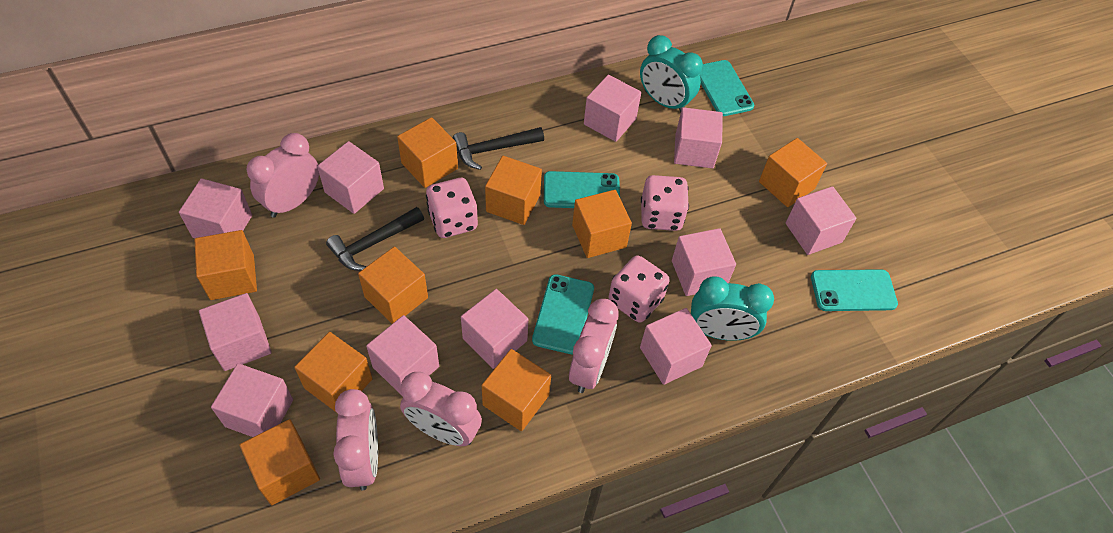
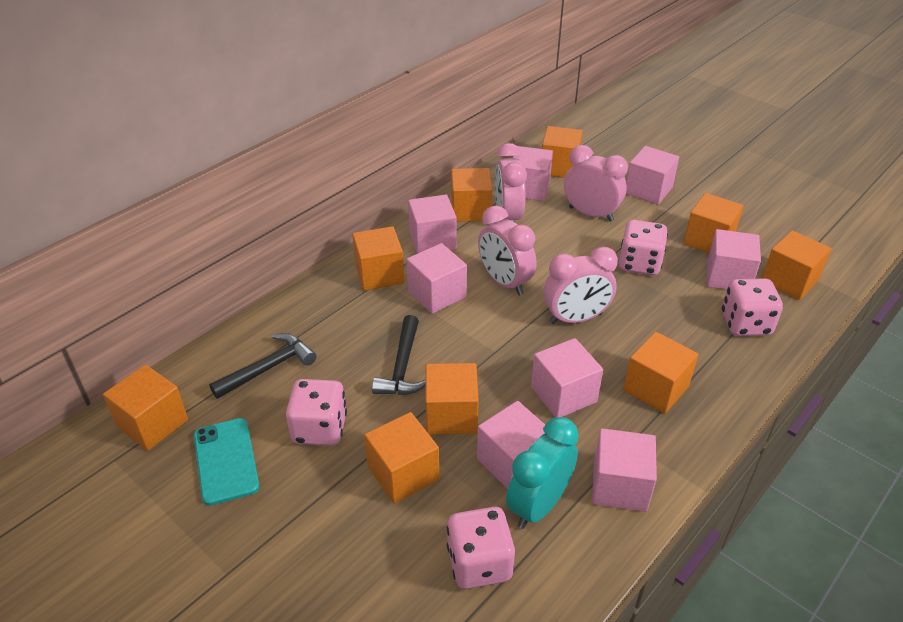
pink cube: [179,178,252,238] [199,293,272,371] [211,363,293,437] [317,141,384,214] [366,315,439,395] [461,289,529,369] [584,75,641,142] [640,308,712,385] [672,228,736,296] [674,107,723,168] [786,186,857,255] = 11 -> [406,243,467,314] [408,195,457,254] [477,401,545,489] [513,146,553,201] [531,338,603,418] [592,428,657,512] [626,146,679,205] [707,229,761,290] = 8
pink dice: [426,178,478,238] [608,255,669,322] [641,175,689,231] = 3 -> [286,379,347,446] [447,507,515,589] [619,220,668,275] [722,279,783,336] = 4
turquoise clock: [640,35,703,112] [691,277,774,341] = 2 -> [506,417,579,529] = 1
turquoise phone: [532,274,594,354] [544,171,620,208] [700,60,754,116] [811,269,898,311] = 4 -> [194,418,260,505] = 1

